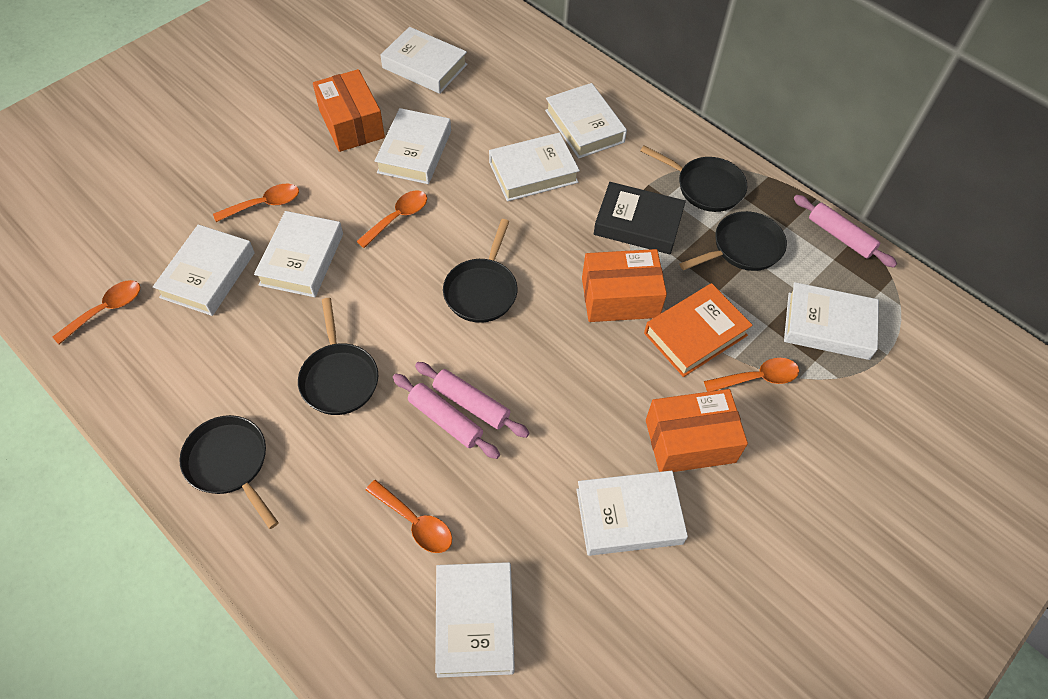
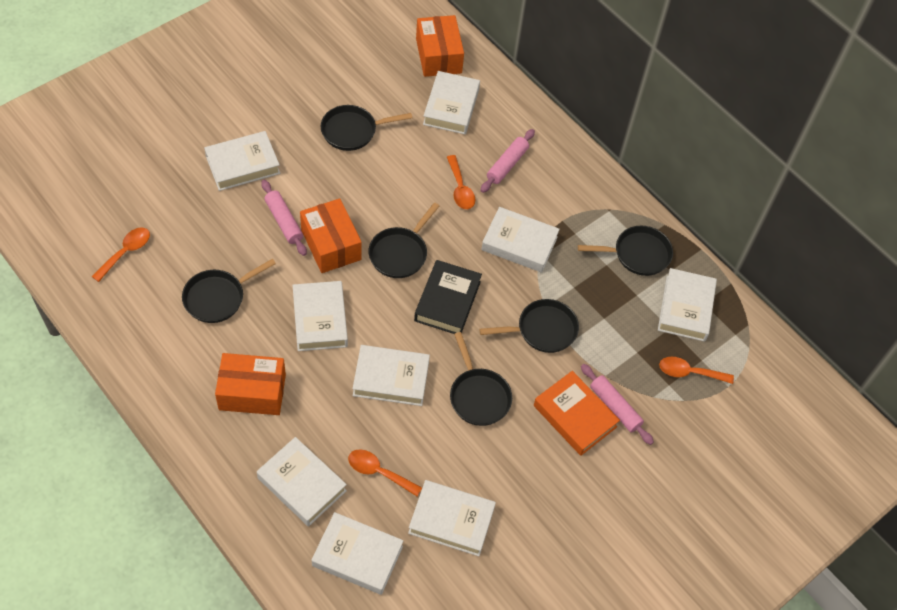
black pan: [179,415,279,529] [298,298,378,415] [443,219,518,323] [640,146,747,212] [679,211,787,271] = 5 -> [182,259,276,323] [321,105,412,151] [369,202,439,278] [450,332,512,426] [479,299,579,353] [578,226,673,276] = 6
orange spoon: [52,280,140,344] [213,184,299,222] [356,190,427,248] [366,480,452,553] [704,358,799,392] = 5 -> [92,228,150,282] [348,449,422,496] [447,155,476,209] [659,357,734,384] = 4

